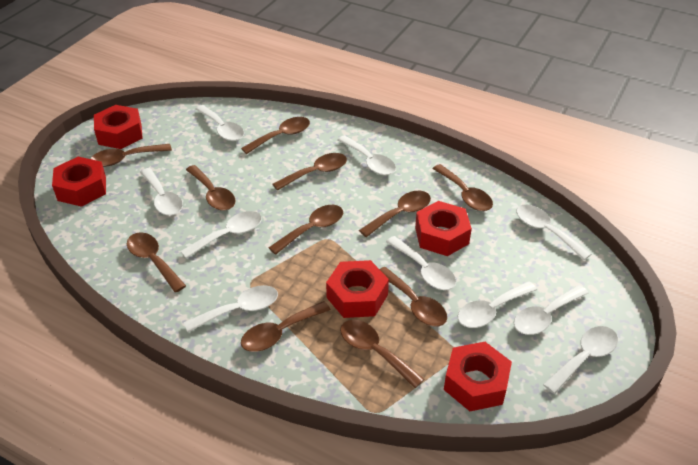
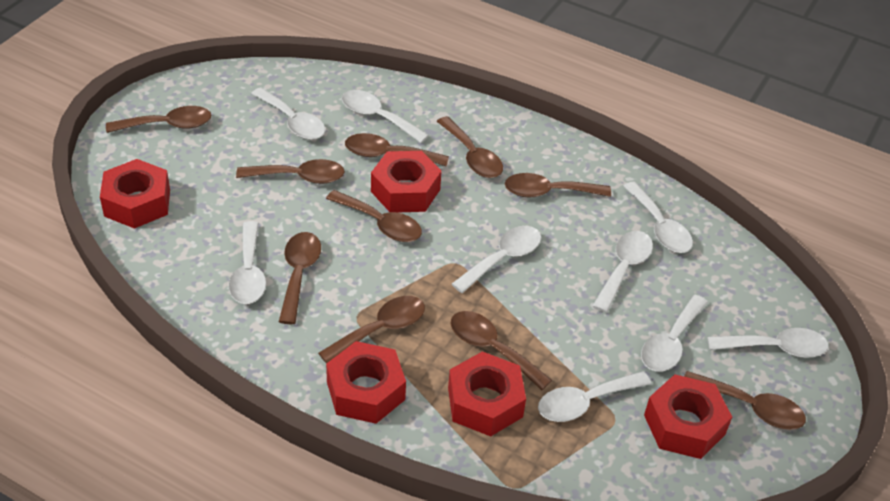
brown spoon: [90,144,172,167] [127,232,186,293] [186,165,236,211] [241,117,310,154] [241,301,331,352] [268,205,343,255] [272,153,347,191] [340,320,424,388] [359,191,431,237] [380,267,447,327] [432,164,493,211] = 11 -> [106,106,211,133] [236,159,345,184] [279,232,321,324] [318,296,425,364] [326,190,422,242] [345,133,449,166] [437,116,503,178] [450,311,552,390] [505,173,611,198] [684,371,806,430] = 10
white spoon: [140,168,183,216] [181,211,262,259] [184,285,278,332] [195,105,244,141] [338,135,396,175] [386,236,456,290] [458,281,537,328] [514,285,588,335] [516,205,591,260] [543,326,618,394] = 10 -> [229,221,266,304] [251,88,325,140] [342,90,429,143] [452,226,541,293] [538,371,651,422] [592,231,653,313] [623,182,693,253] [641,295,708,372] [707,328,828,358] = 9

